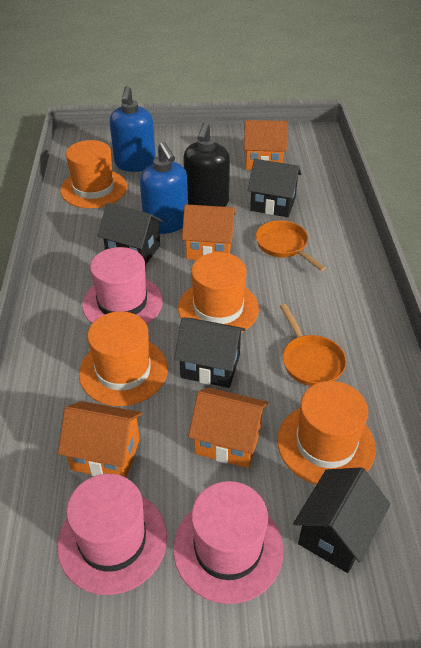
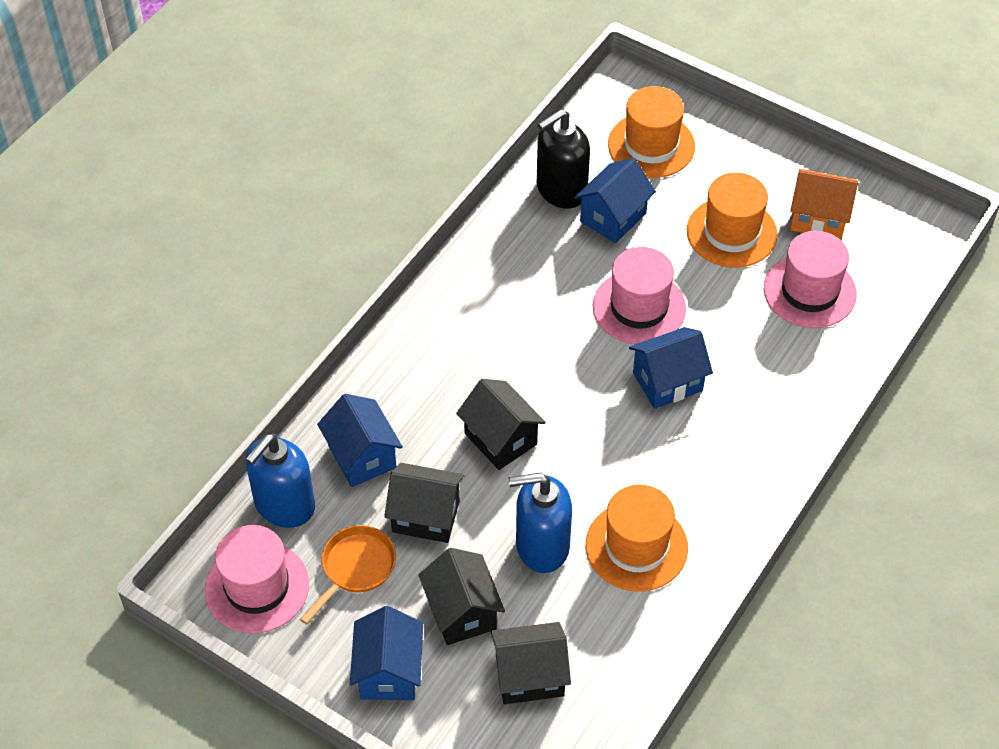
blue house: none = 0 -> [317,394,403,487] [350,606,423,700] [574,158,656,243] [629,327,713,409] = 4
orange hat: [60,140,127,208] [79,311,168,406] [178,252,259,333] [278,381,376,485] = 4 -> [586,485,688,592] [608,86,695,178] [687,173,778,268] = 3
orange house: [58,401,142,477] [182,204,236,260] [188,387,268,468] [244,120,288,170] = 4 -> [790,169,858,240] = 1
orange pan: [256,220,326,271] [280,304,347,386] = 2 -> [300,525,396,625] = 1

